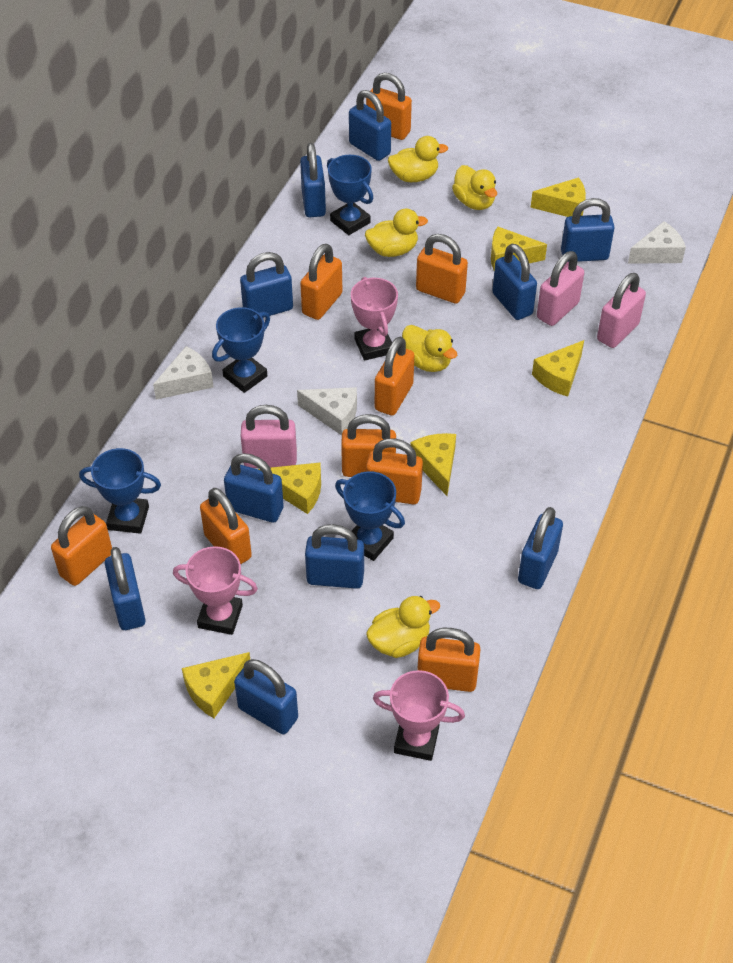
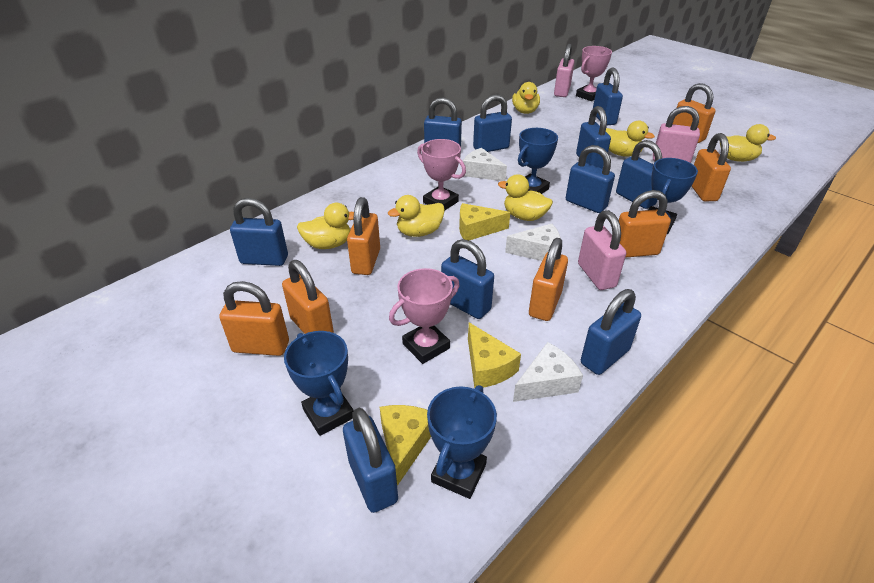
orange padlock: [51,506,112,586] [200,488,252,564] [300,244,342,320] [341,414,396,477] [366,73,412,140] [366,438,423,504] [375,337,414,416] [416,234,468,304] [417,628,481,692] = 9 -> [219,281,289,356] [282,260,334,334] [347,197,380,275] [529,238,568,321] [619,190,671,258] [673,83,716,143] [692,133,731,201] = 7
yellow cheese: [182,652,250,718] [258,463,321,514] [410,433,456,496] [491,226,547,270] [531,177,586,217] [532,340,584,397] = 6 -> [380,405,431,486] [459,203,510,241] [468,322,521,388] = 3
yellow duck: [365,208,428,257] [366,596,440,658] [388,136,448,182] [402,325,457,372] [452,165,497,210] = 5 -> [297,203,354,249] [388,195,445,237] [498,174,553,221] [512,82,540,114] [606,121,655,157] [720,124,776,162] = 6

